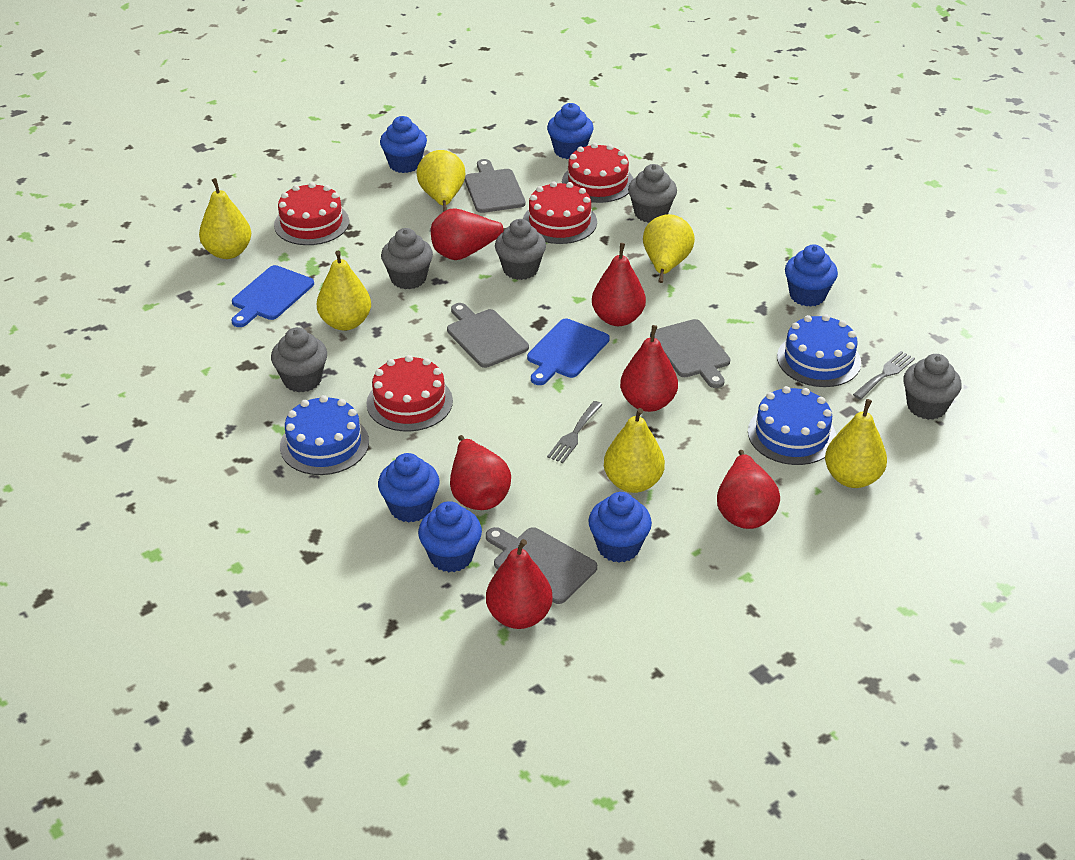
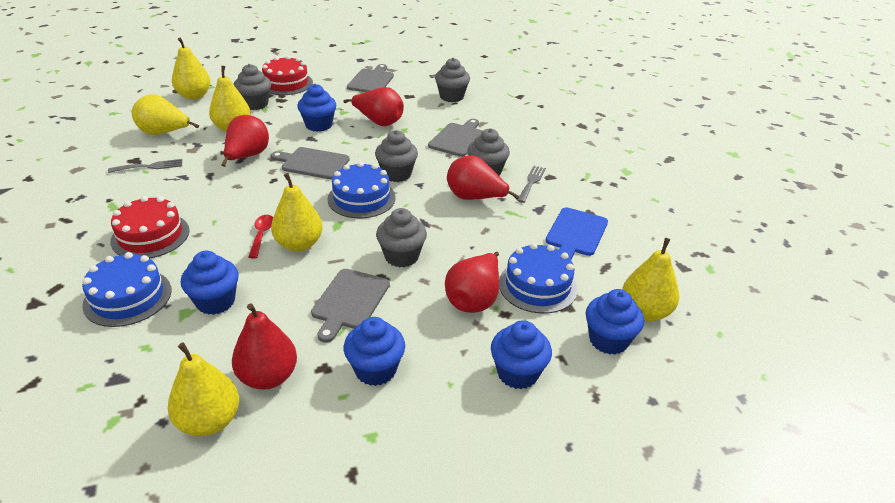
blue cupcake: [378,453,439,523] [380,116,427,173] [418,501,482,572] [547,103,594,159] [588,492,652,563] [785,245,838,307] = 6 -> [181,251,239,315] [297,84,336,132] [344,317,405,386] [491,320,552,389] [586,289,644,355] = 5
blue cutting board: [231,265,314,327] [527,319,610,385] = 2 -> [545,207,608,259] = 1
red cake: [274,182,349,245] [367,355,453,431] [523,181,597,244] [562,143,633,203] = 4 -> [110,196,189,259] [262,56,313,95] = 2
red pear: [431,208,506,260] [450,435,511,510] [486,539,553,629] [592,243,646,326] [620,325,678,412] [717,450,780,529] = 6 -> [221,115,269,167] [232,303,297,390] [343,87,404,126] [445,252,499,313] [447,155,520,200] = 5
red spoon: none = 0 -> [248,215,273,258] = 1

